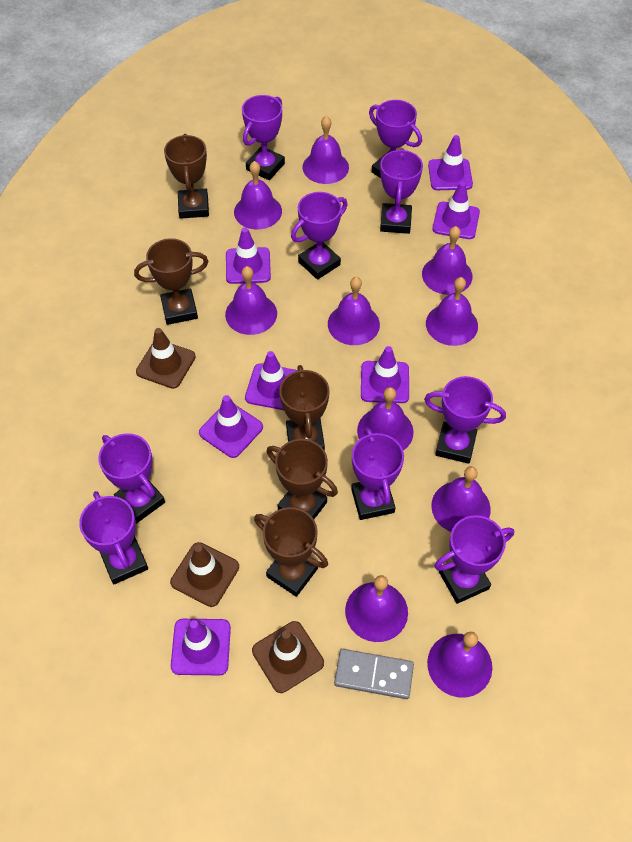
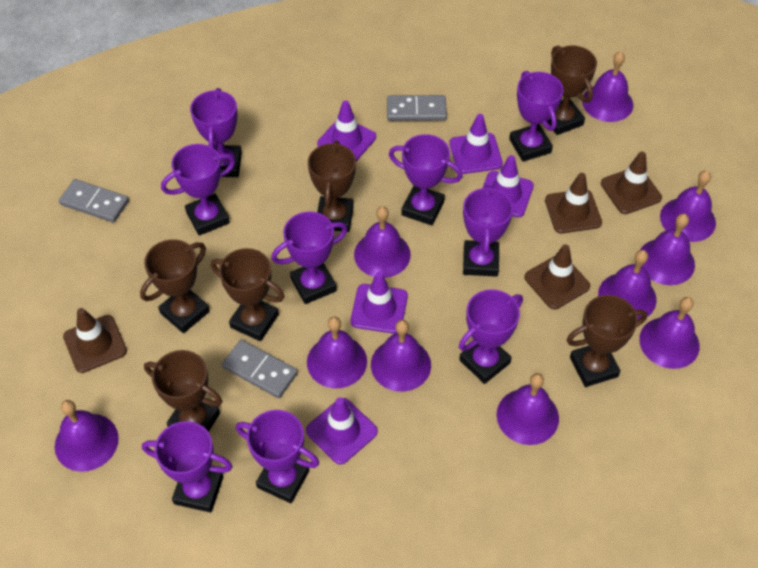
brown traffic cone: [136,328,196,389] [170,542,239,607] [252,621,324,693] = 3 -> [63,308,127,373] [524,244,590,309] [545,173,602,234] [601,152,662,214] = 4
brown trophy: [134,238,209,325] [164,134,209,219] [254,507,328,597] [267,439,338,519] [279,365,329,451] = 5 -> [140,239,210,333] [144,350,223,432] [211,248,284,341] [308,140,356,232] [547,45,597,135] [566,295,647,387] = 6
grey domino: [334,649,414,699] = 1 -> [59,179,129,223] [222,340,298,398] [387,95,447,121] = 3
purple traffic cone: [171,619,231,675] [199,395,263,458] [226,227,271,284] [245,351,297,410] [361,346,409,403] [428,135,473,190] [432,182,480,239] = 7 -> [306,397,378,465] [317,100,376,161] [350,272,408,334] [449,114,503,174] [483,155,534,218] = 5

